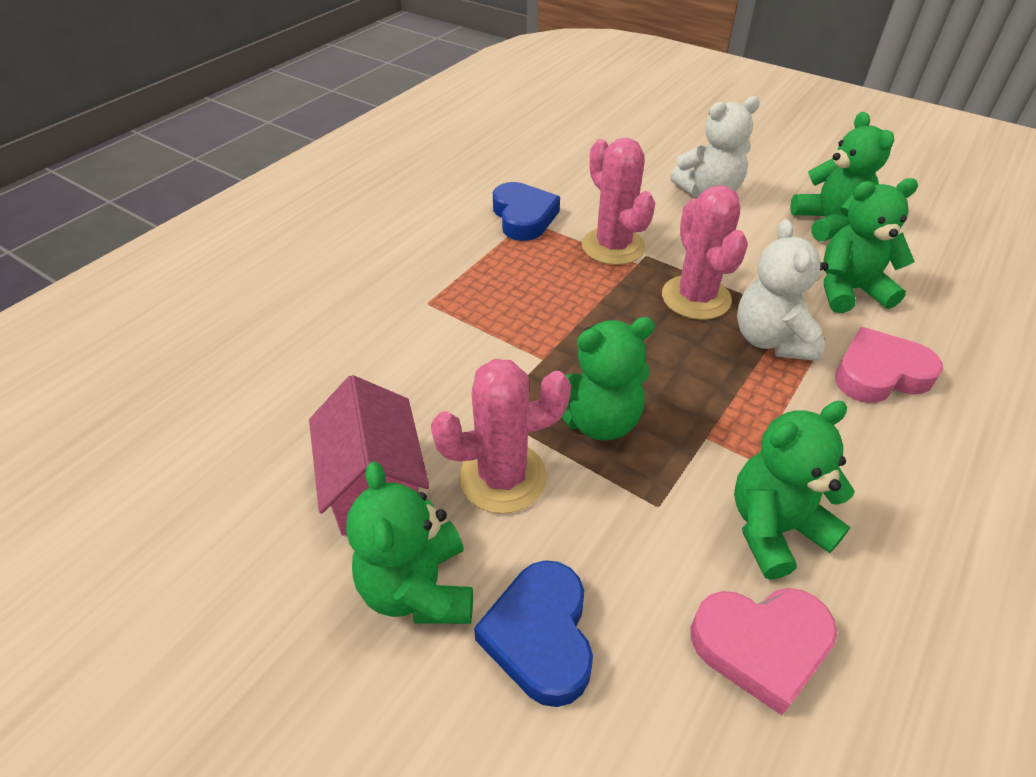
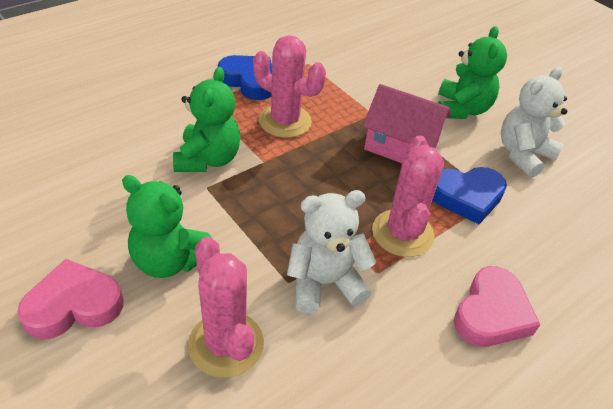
green teddy bear: [346,461,473,624] [561,317,655,441] [734,401,855,580] [790,112,894,242] [823,178,918,313] = 5 -> [122,175,212,278] [173,67,241,172] [438,26,507,119] = 3

